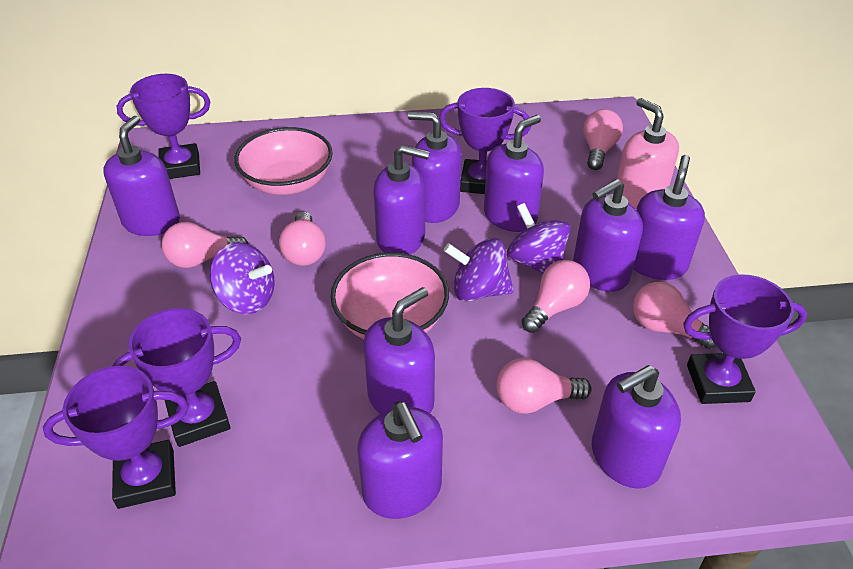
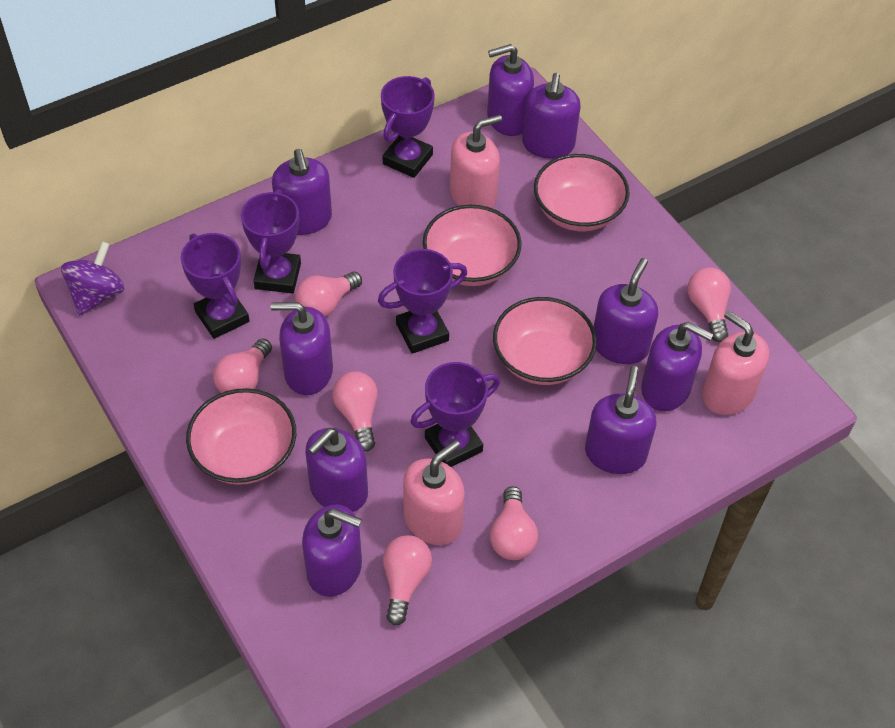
pink bowl: [234,127,333,195] [331,253,449,339] = 2 -> [186,388,296,485] [423,205,521,286] [493,297,597,385] [534,154,630,231] = 4
pink soap dispenser: [617,98,679,209] = 1 -> [403,440,465,545] [450,115,502,208] [702,310,769,415] = 3
purple spinning top: [210,242,275,314] [444,238,514,302] [507,203,571,274] = 3 -> [61,241,124,316] = 1

